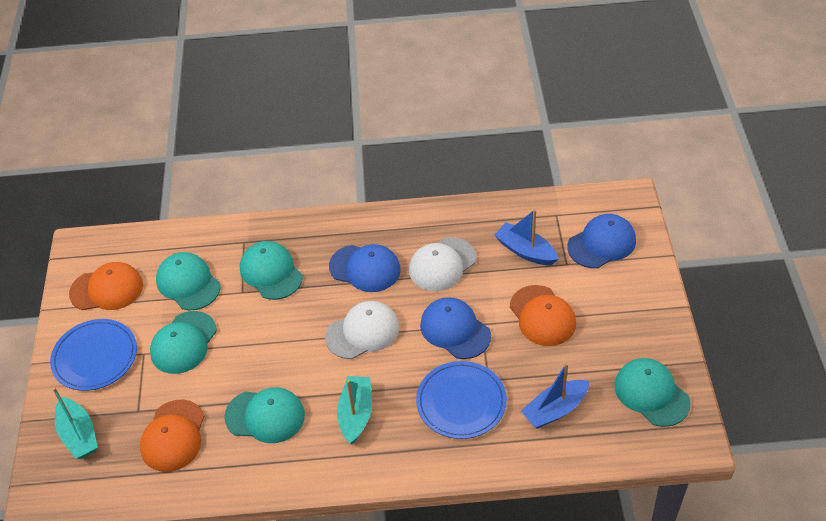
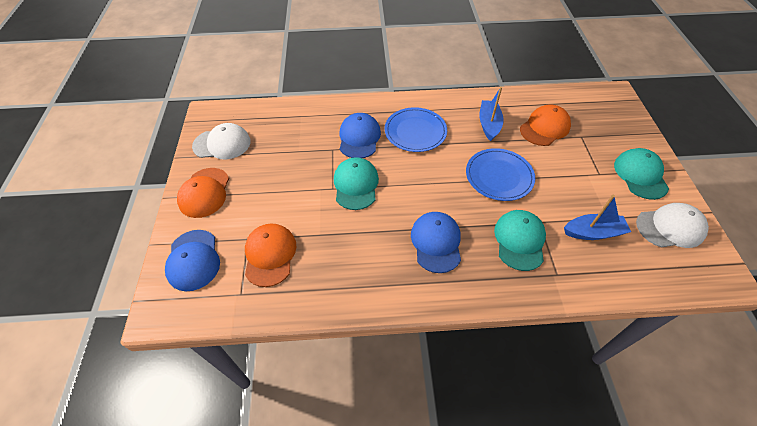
turquoise boat: [52,387,98,459] [337,376,372,444] = 2 -> none = 0
turquoise cap: [150,311,217,374] [156,252,221,310] [224,387,305,443] [240,241,303,300] [614,358,691,427] = 5 -> [334,157,379,210] [494,210,546,271] [614,148,669,200] = 3

